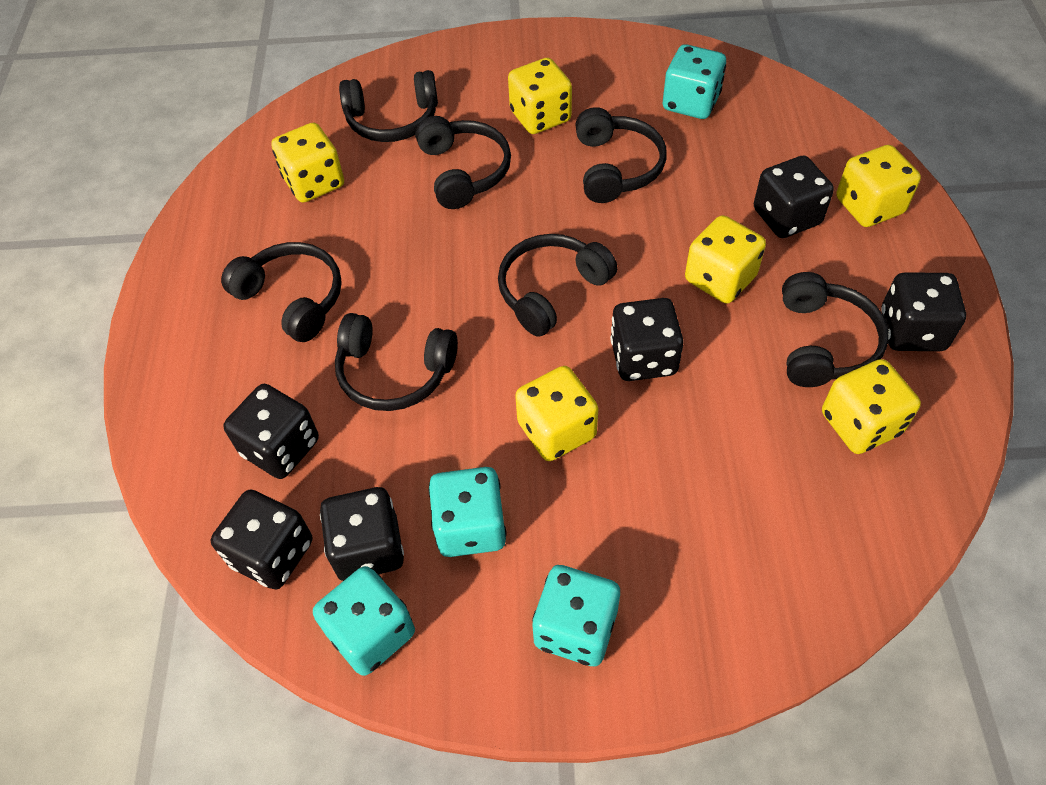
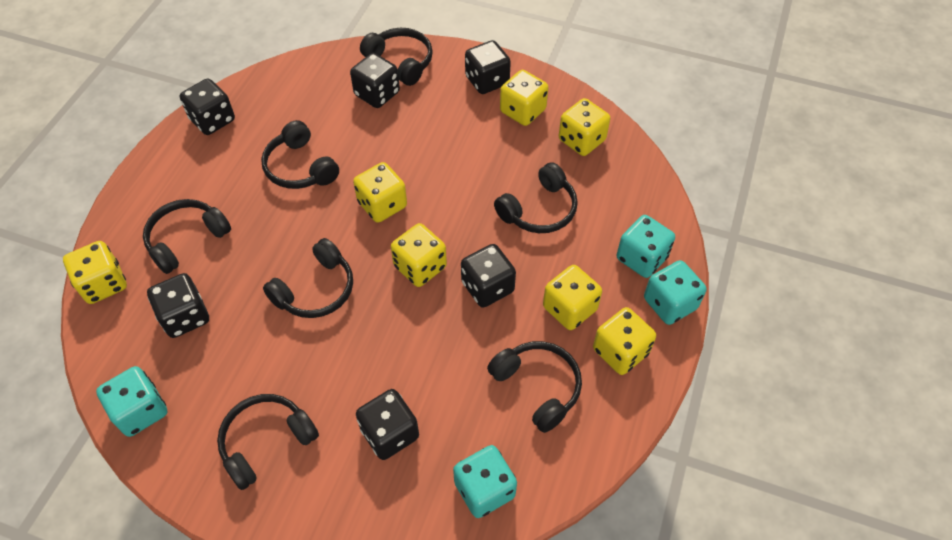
yellow dice: [271,123,344,203] [508,58,572,134] [515,366,599,461] [685,215,766,304] [822,359,921,454] [836,145,921,227] = 6 -> [63,241,127,304] [353,162,407,223] [391,223,447,287] [500,70,548,126] [543,265,602,330] [559,98,610,156] [593,307,656,375] = 7

